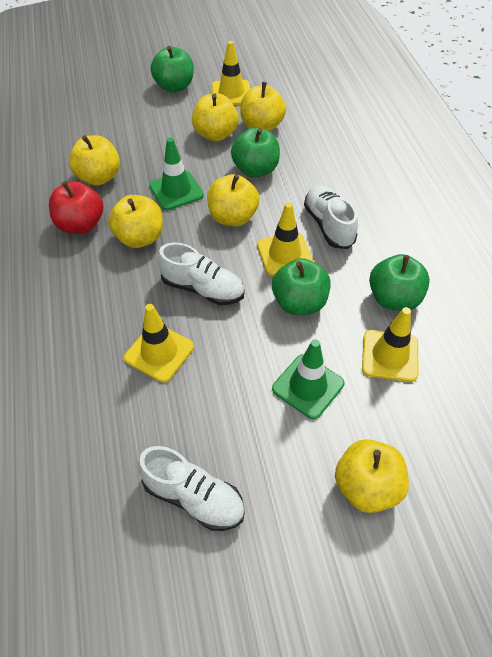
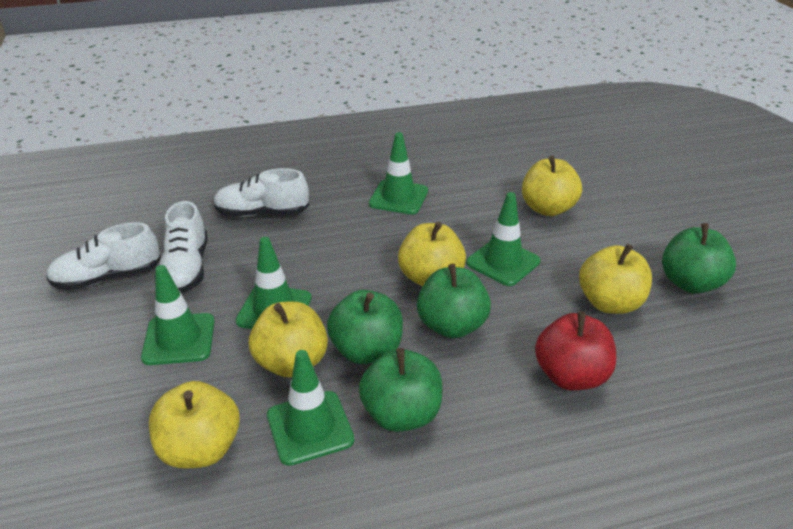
green traffic cone: [149,137,204,210] [272,339,344,419] = 2 -> [141,265,215,365] [236,237,312,329] [267,350,354,466] [369,132,428,214] [466,192,541,286] = 5
yellow apple: [69,135,120,186] [108,195,163,248] [192,93,239,141] [207,174,259,226] [240,82,286,131] [335,439,409,513] = 6 -> [149,381,240,468] [249,301,328,377] [398,222,466,286] [522,155,582,216] [579,244,652,314] = 5
yellow traffic cone: [124,304,194,383] [212,41,250,105] [257,202,313,276] [362,307,418,382] = 4 -> none = 0

